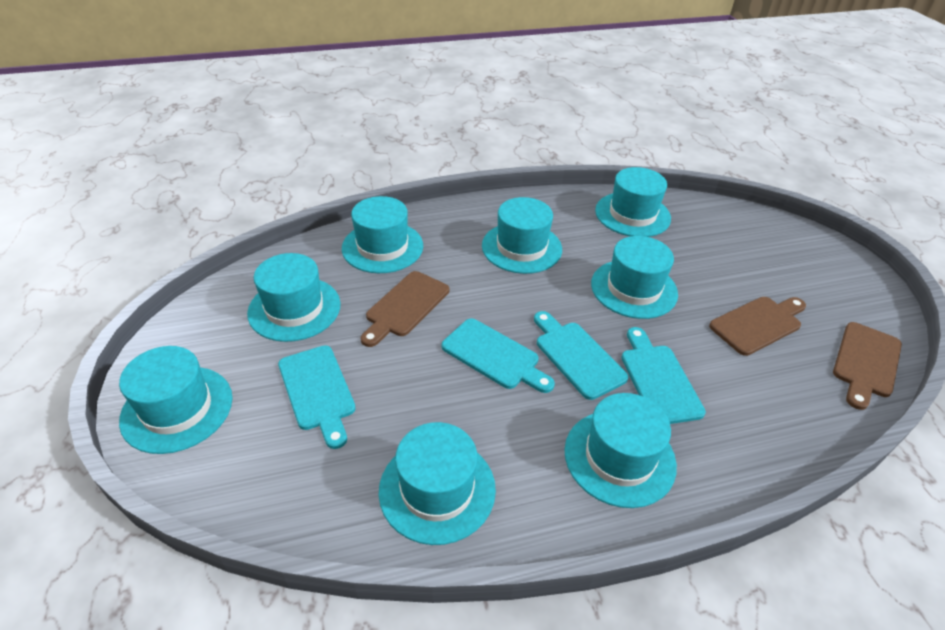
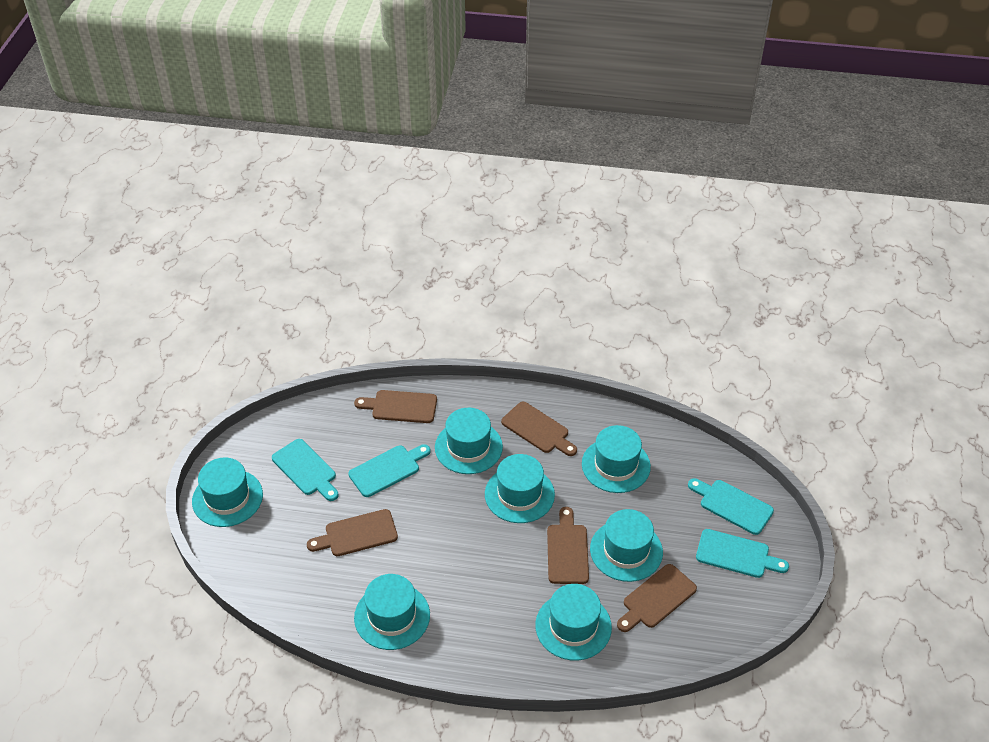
brown cutting board: [361,271,449,347] [709,297,806,356] [833,322,902,410] = 3 -> [307,509,398,556] [354,390,437,423] [501,402,577,456] [547,507,589,584] [617,564,697,632] = 5
turquoise hat: [119,346,232,454] [247,253,341,342] [342,196,423,273] [379,422,496,545] [482,197,562,274] [564,393,677,508] [591,236,678,319] [595,167,671,237] = 8 -> [192,457,263,527] [354,574,430,650] [435,408,503,474] [485,454,555,523] [535,584,612,660] [582,425,651,493] [590,509,663,582] = 7

